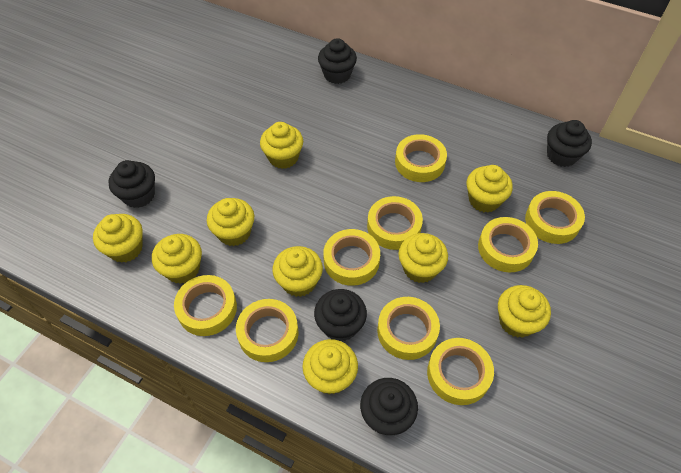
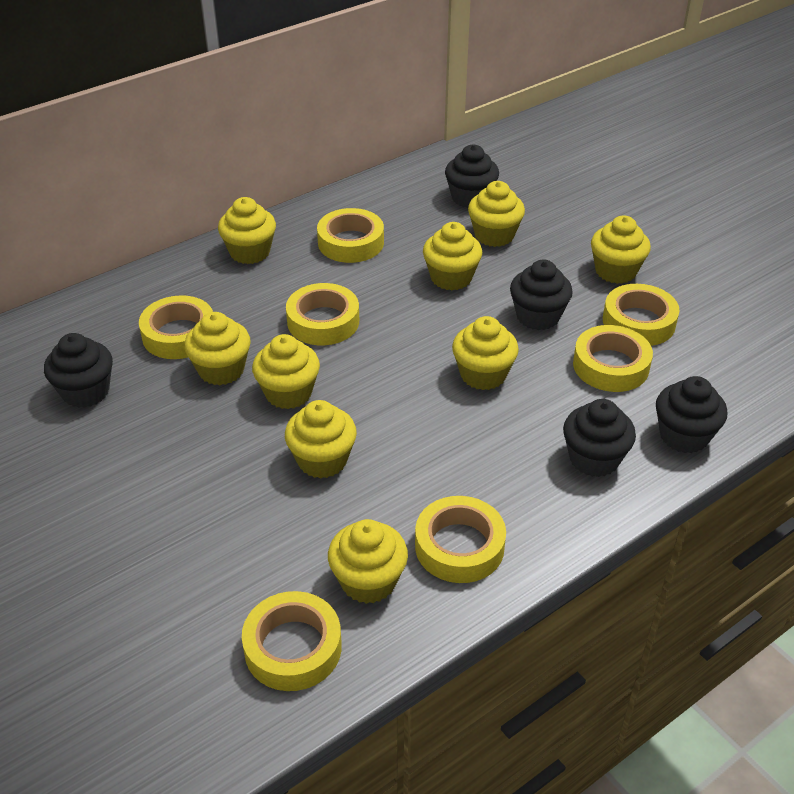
yellow tape: [174,275,237,336] [236,299,298,362] [323,229,380,286] [367,196,423,250] [377,297,440,360] [395,134,447,182] [427,338,494,405] [478,217,538,272] [525,191,585,244] = 9 -> [139,295,213,359] [242,591,342,691] [286,283,359,345] [317,208,384,263] [415,496,506,583] [573,325,653,392] [603,284,679,346] = 7

